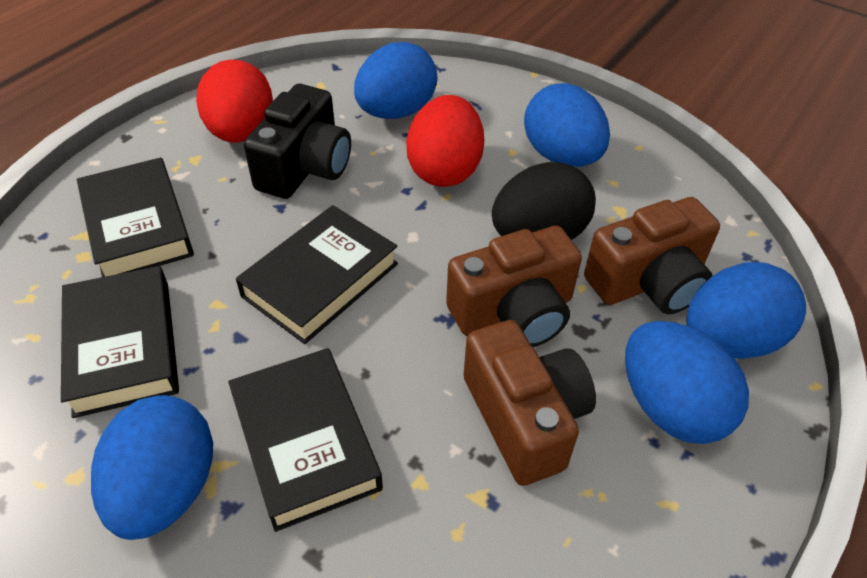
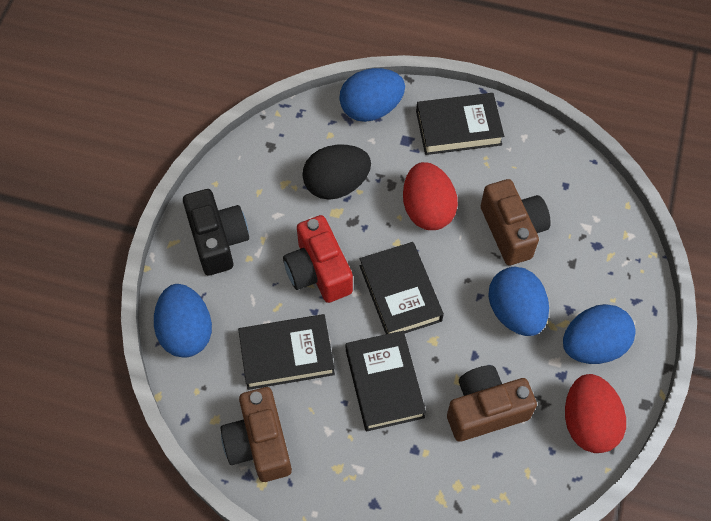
blue egg: [91,395,213,540] [354,42,438,119] [524,83,610,167] [625,321,749,444] [686,262,806,359] = 5 -> [154,284,212,358] [339,68,405,122] [488,267,549,336] [563,304,635,364] = 4
red camera: none = 0 -> [283,215,353,303] = 1

